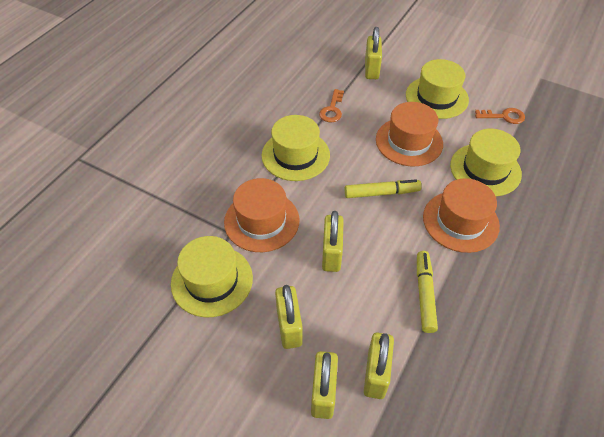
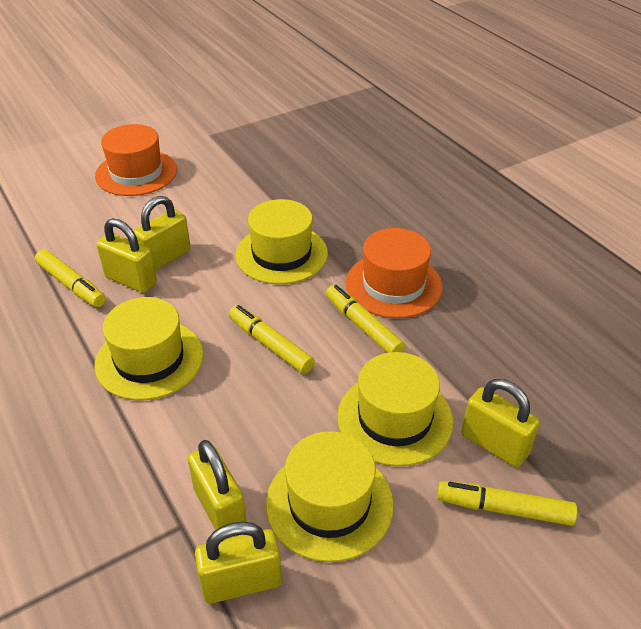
orange hat: [224,178,299,252] [376,102,443,166] [423,178,500,253] = 3 -> [95,124,177,196] [345,228,443,318] = 2
orange key: [319,89,344,122] [475,108,525,124] = 2 -> none = 0
yellow marker: [345,179,422,198] [417,251,438,333] = 2 -> [35,250,106,307] [229,305,315,374] [326,285,405,353] [437,481,577,526] = 4

